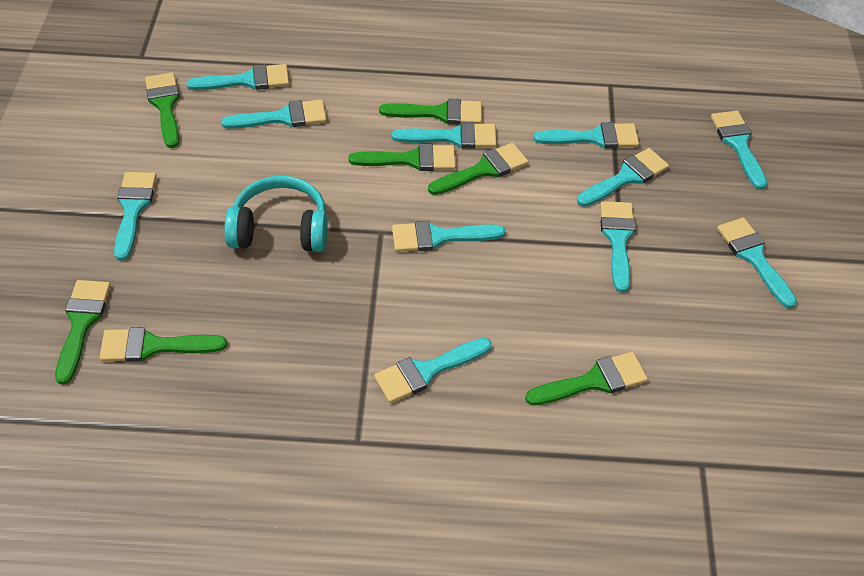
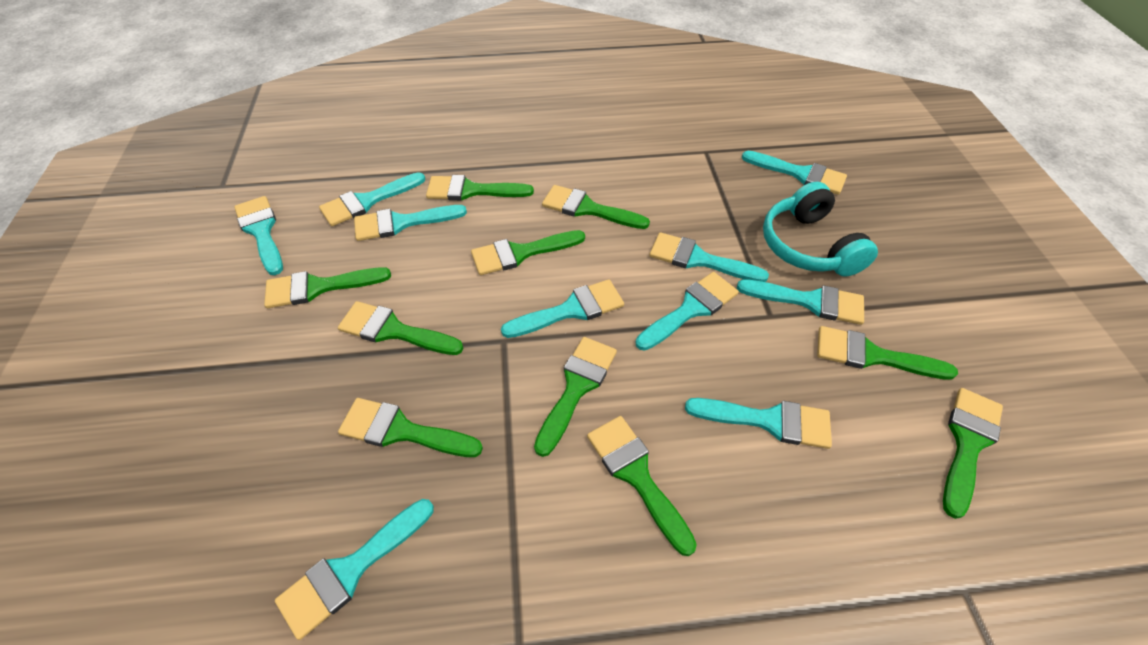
green brush: [55,280,111,385] [100,327,227,362] [145,72,179,148] [349,144,456,171] [379,98,482,125] [428,143,528,195] [525,352,648,405] = 7 -> [264,267,391,308] [338,301,464,355] [338,398,483,457] [426,175,534,201] [471,230,585,275] [534,337,617,457] [542,185,650,229] [587,416,697,556] [817,326,958,380] [943,388,1003,519] = 10
turquoise brush: [114,172,156,261] [187,64,289,90] [221,100,327,129] [374,338,492,403] [392,122,497,149] [392,221,506,252] [533,122,639,149] [577,148,669,207] [600,201,635,293] [711,111,767,190] [717,218,797,309] = 11 -> [234,196,283,275] [275,499,434,640] [319,172,425,226] [354,205,467,241] [501,279,624,338] [636,272,739,351] [649,232,769,282] [685,398,832,449] [737,279,864,325] [742,151,847,195] = 10

